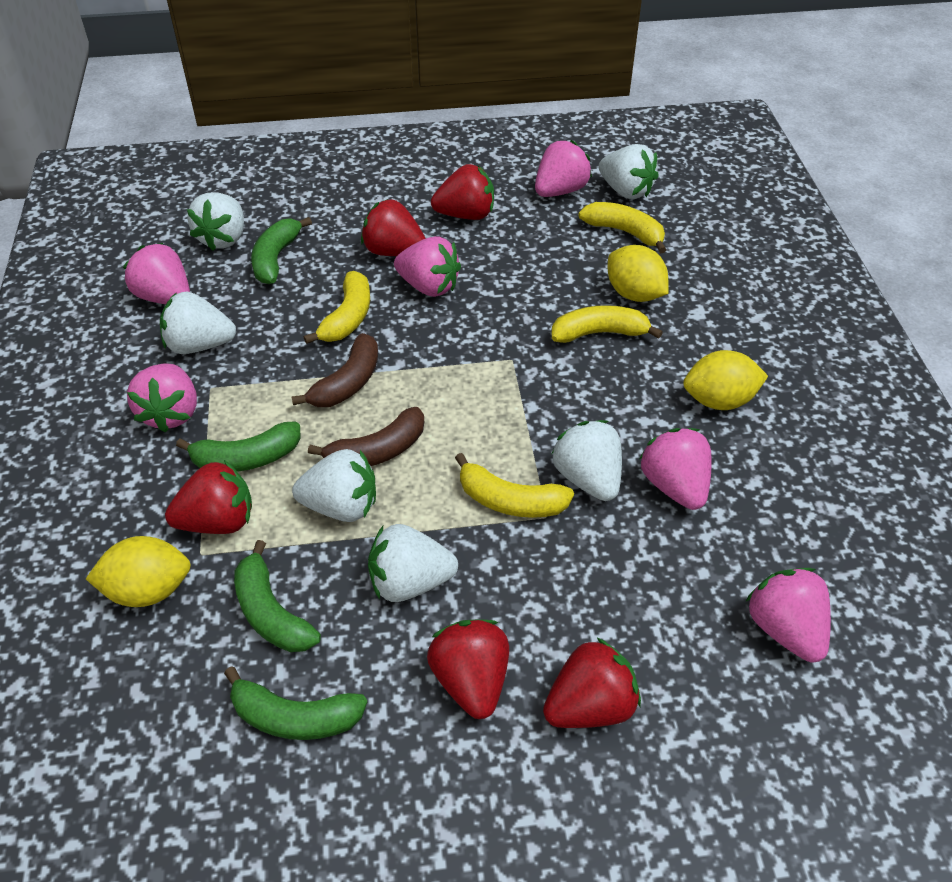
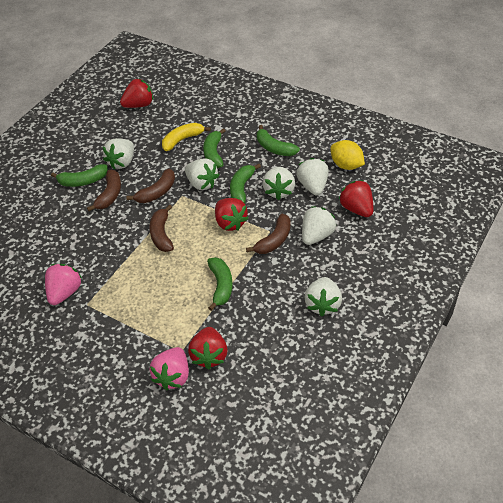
brown banana: [292,333,378,407] [308,407,424,466] = 2 -> [87,170,121,211] [126,169,175,203] [149,205,174,252] [246,214,291,254] = 4
green banana: [176,421,301,472] [224,666,367,740] [234,540,321,652] [251,217,312,284] = 4 -> [51,164,108,187] [203,128,226,168] [207,257,233,311] [230,164,261,204] [257,125,300,156] = 5
pink strawberry: [123,243,190,304] [127,363,197,432] [394,236,461,297] [535,140,592,197] [639,428,712,510] [746,568,831,663] = 6 -> [45,264,82,305] [150,347,189,390] = 2
red strawberry: [165,460,252,534] [361,199,426,256] [427,619,509,719] [431,164,494,220] [543,638,641,728] = 5 -> [120,79,153,108] [188,327,228,369] [215,198,249,231] [339,180,373,217] = 4
yellow banana: [304,271,370,344] [455,453,574,518] [552,305,663,343] [578,202,666,254] = 4 -> [162,123,211,151] = 1
yellow lemon: [86,536,191,607] [608,245,669,302] [683,350,768,410] = 3 -> [331,140,365,170] = 1

